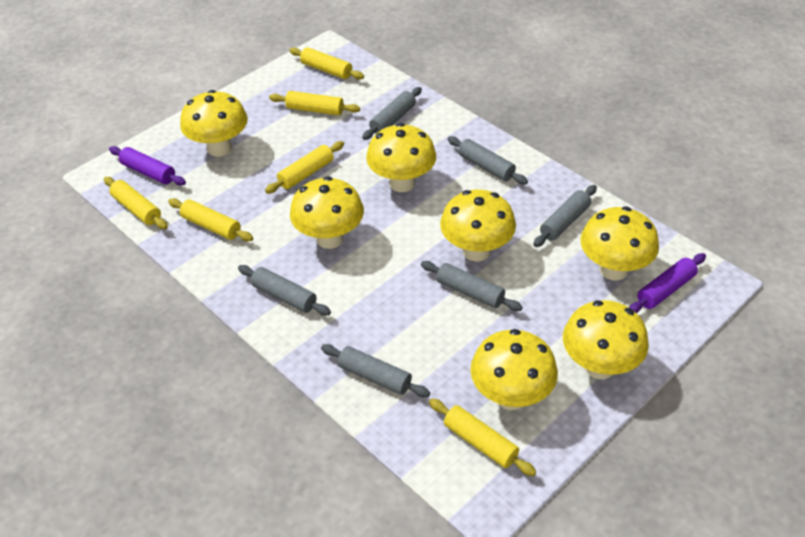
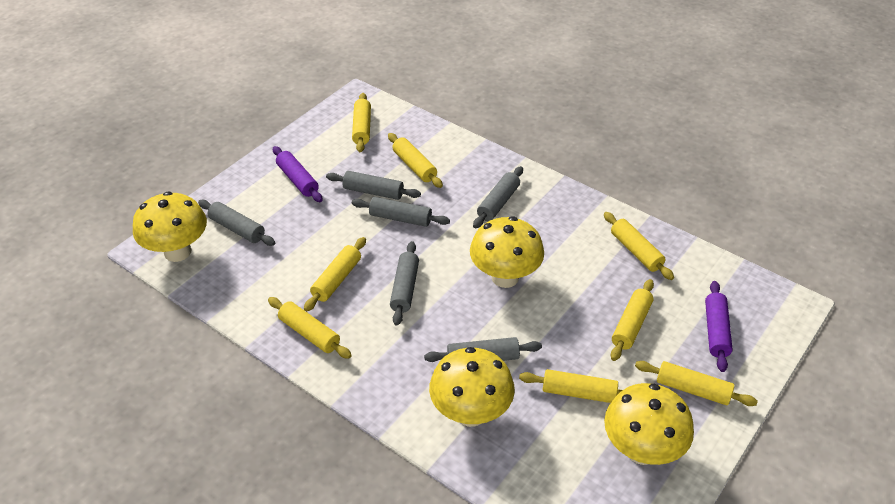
yellow mushroom: [180,90,248,157] [290,177,364,249] [366,123,436,192] [440,190,516,262] [470,329,558,410] [563,300,649,379] [580,207,659,280] = 7 -> [133,192,207,262] [429,347,515,427] [470,217,544,288] [604,383,694,465] = 4
yellow rolling pin: [104,177,168,229] [168,198,253,241] [265,141,344,194] [269,91,360,115] [289,47,364,79] [429,399,536,476] = 6 -> [268,297,352,359] [304,237,366,311] [352,93,371,152] [388,133,443,188] [519,369,622,403] [604,212,674,280] [611,279,654,361] [635,361,758,406] = 8

